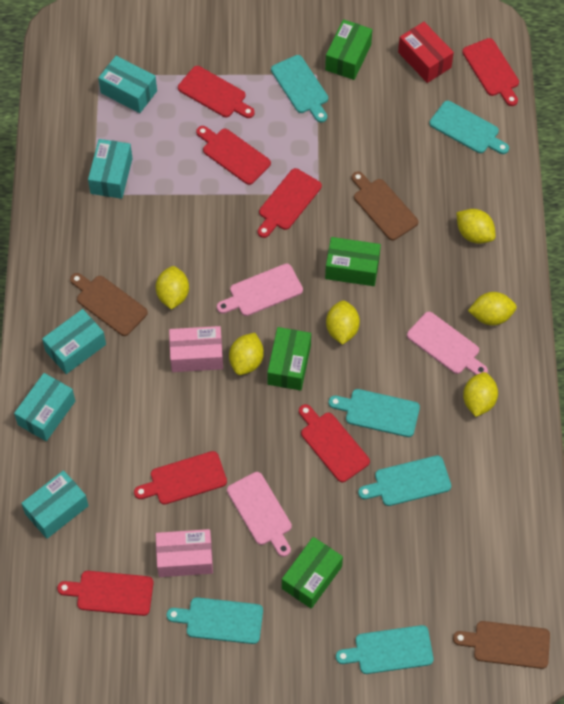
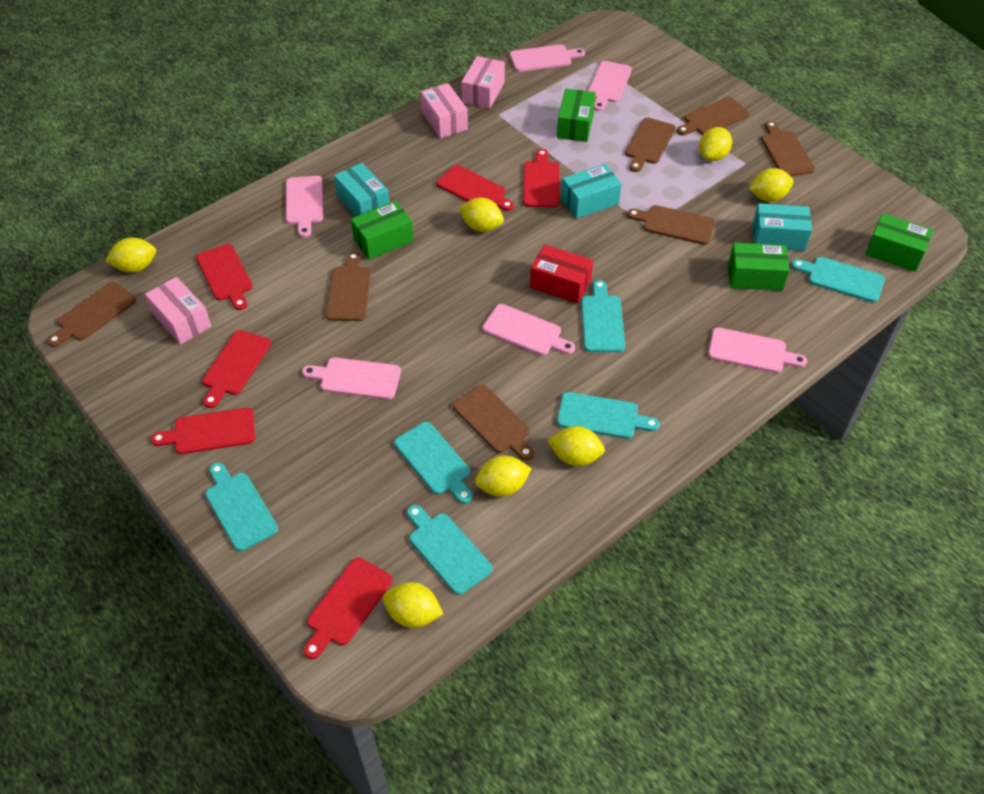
brown cutting board: [70,273,148,336] [352,171,418,240] [453,621,550,669] = 3 -> [47,282,136,347] [325,252,371,321] [452,385,534,461] [625,118,676,172] [627,205,715,245] [677,97,749,135] [761,121,815,176] = 7
pink box: [156,529,213,577] [169,326,223,372] = 2 -> [145,277,211,345] [420,83,468,138] [461,56,505,109] = 3
pink cutting board: [217,263,303,316] [227,472,292,557] [407,312,488,375] = 3 -> [286,176,323,238] [302,357,401,400] [482,304,575,355] [510,44,585,72] [588,61,632,111] [708,327,807,373] = 6
red cutting board: [57,571,154,616] [134,451,227,505] [178,66,255,118] [196,126,271,185] [258,168,322,238] [299,404,370,482] [462,38,519,106] = 7 -> [151,407,255,454] [196,244,253,310] [202,330,271,408] [304,557,392,659] [436,165,514,211] [523,149,560,208] = 6
turquoise box: [14,373,75,441] [21,470,89,539] [42,309,106,374] [88,139,133,199] [98,56,157,113] = 5 -> [334,163,389,216] [561,164,622,219] [752,203,812,251] = 3
yellow lemon: [156,266,189,310] [229,333,264,375] [326,300,360,345] [456,209,496,244] [463,372,498,417] [468,292,517,326] = 6 -> [105,237,156,273] [383,582,443,628] [459,198,504,232] [475,456,532,497] [548,426,605,466] [699,127,732,161] [749,168,794,201] = 7

